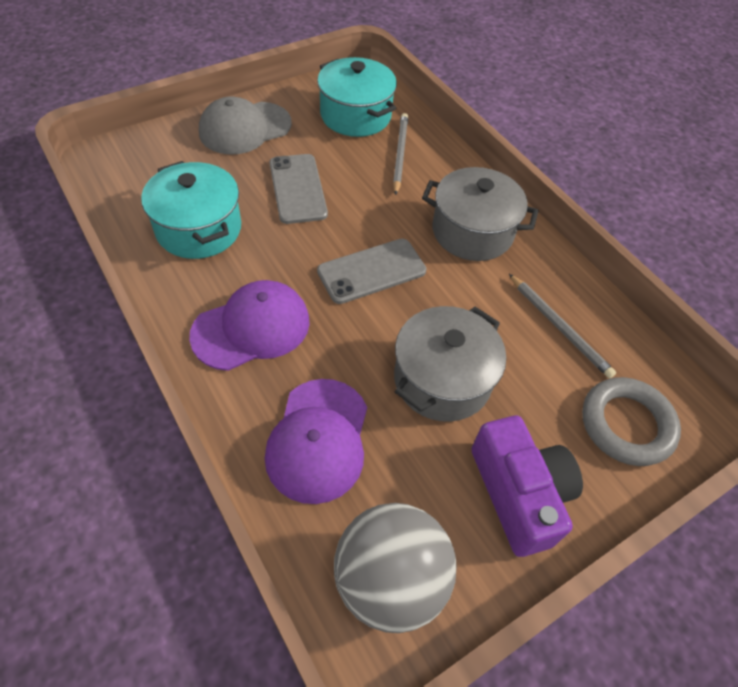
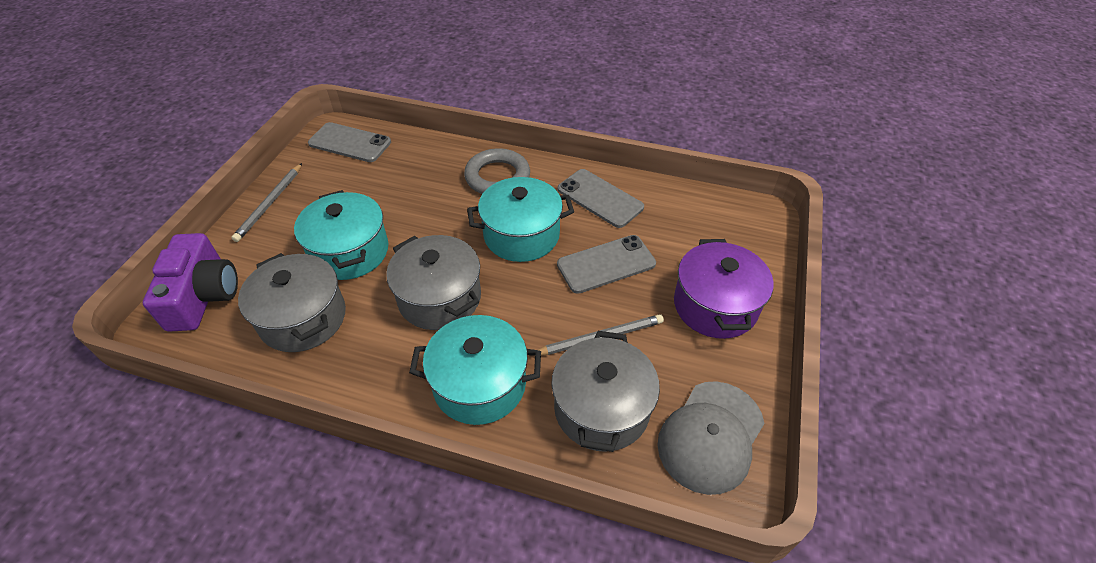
grey ball: [334,503,456,633] = 1 -> none = 0
grey phone: [270,154,328,224] [317,239,427,304] = 2 -> [308,122,391,162] [557,235,656,294] [558,169,644,228] = 3
grey pot: [394,306,506,422] [422,167,538,261] = 2 -> [238,253,346,352] [386,235,481,330] [551,331,660,452] = 3
purple cap: [189,280,310,371] [265,379,367,504] = 2 -> none = 0
purple pot: none = 0 -> [674,239,774,339] = 1
turquoise pot: [141,161,241,259] [317,57,397,137] = 2 -> [294,190,388,280] [409,315,541,425] [467,177,574,262] = 3

